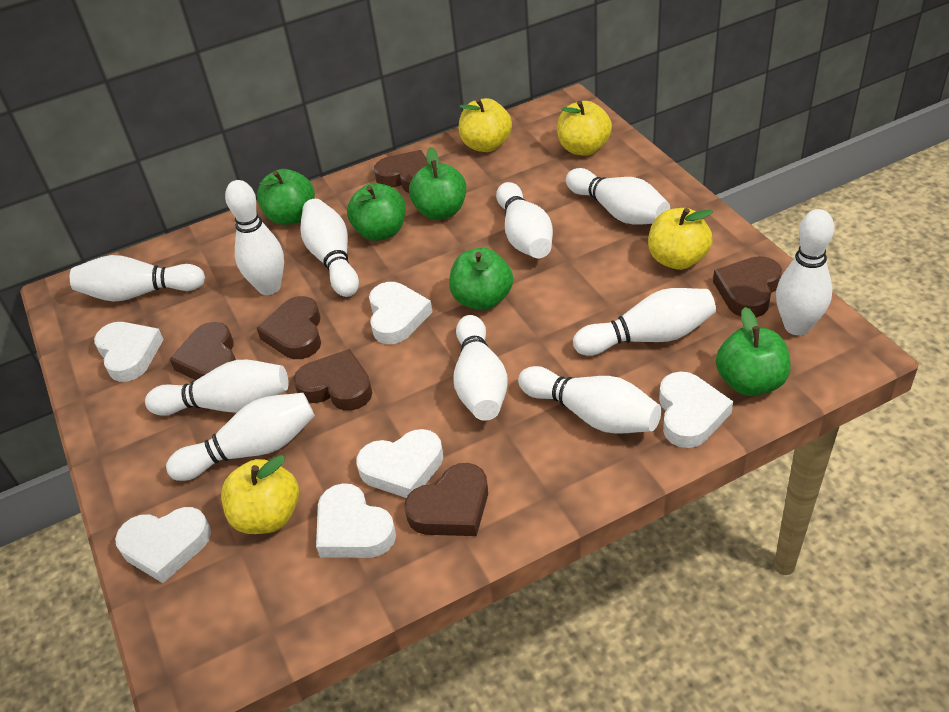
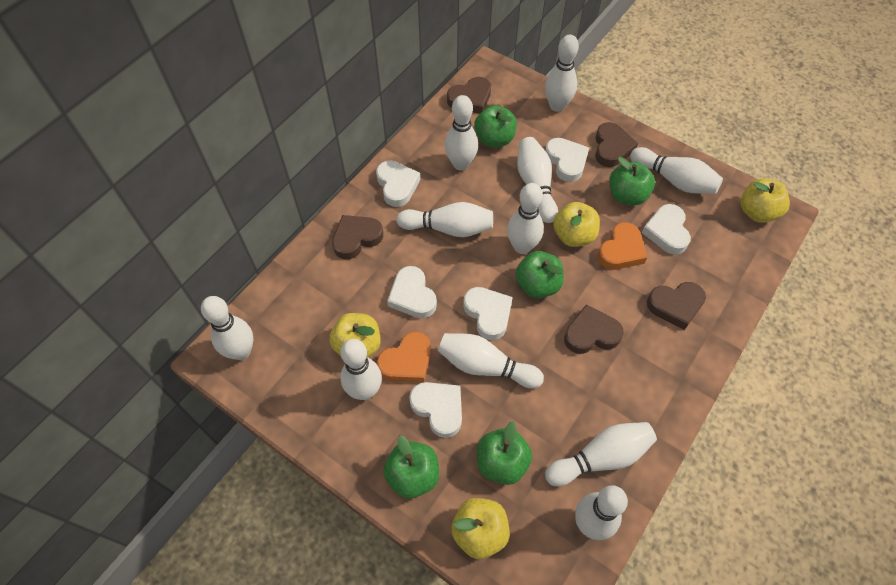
brown heart: [169,322,236,380] [257,296,321,359] [293,349,373,411] [374,150,428,193] [405,463,488,536] [713,256,782,317] = 6 -> [332,215,383,259] [447,77,491,114] [564,305,624,354] [595,122,638,167] [647,282,706,330] = 5
orange heart: none = 0 -> [377,332,431,382] [597,222,647,270] = 2

